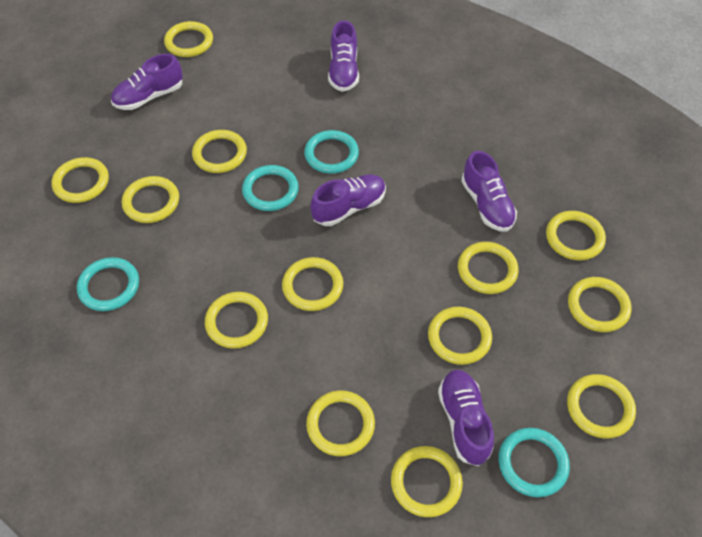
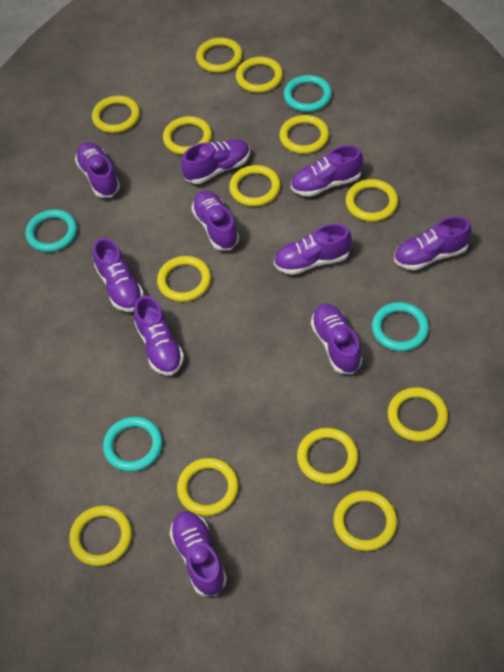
purple shoe: [111,54,183,110] [310,174,386,226] [328,20,359,92] [438,370,494,466] [461,151,517,232] = 5 -> [75,142,120,198] [93,238,144,312] [134,296,184,375] [169,511,227,596] [181,139,250,184] [191,190,239,250] [274,224,352,275] [291,145,363,197] [311,304,362,374] [394,216,472,270] = 10

